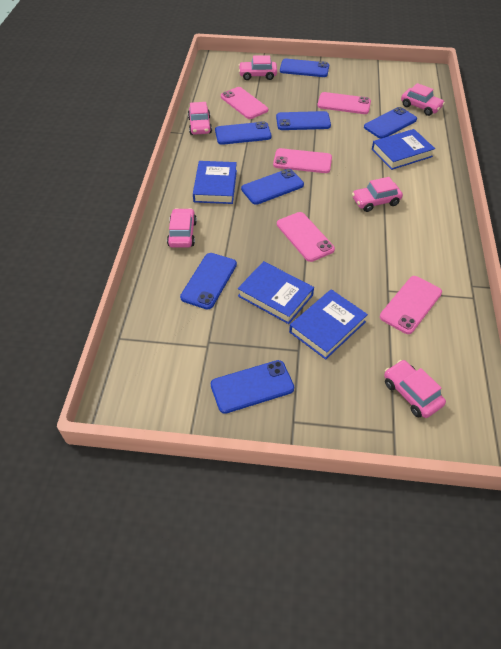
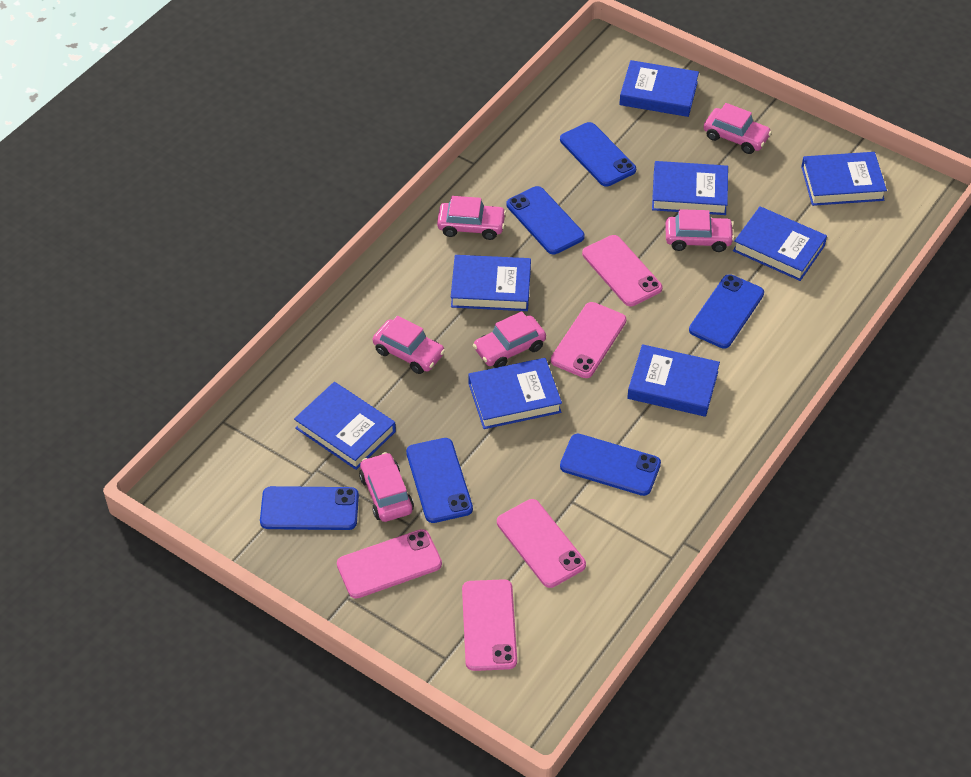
blue book: [193,161,237,204] [238,261,314,324] [289,289,368,360] [372,129,435,170] = 4 -> [294,382,396,470] [451,255,531,311] [468,358,562,429] [619,60,699,117] [627,344,720,417] [652,161,728,215] [733,206,827,281] [801,152,887,206] = 8
blue phone: [180,253,237,310] [210,360,294,414] [215,121,272,145] [241,169,304,205] [276,111,331,130] [280,59,329,77] [364,107,417,139] = 7 -> [260,486,359,530] [406,438,473,523] [507,186,585,254] [560,122,636,187] [560,434,661,496] [689,274,764,348] = 6

